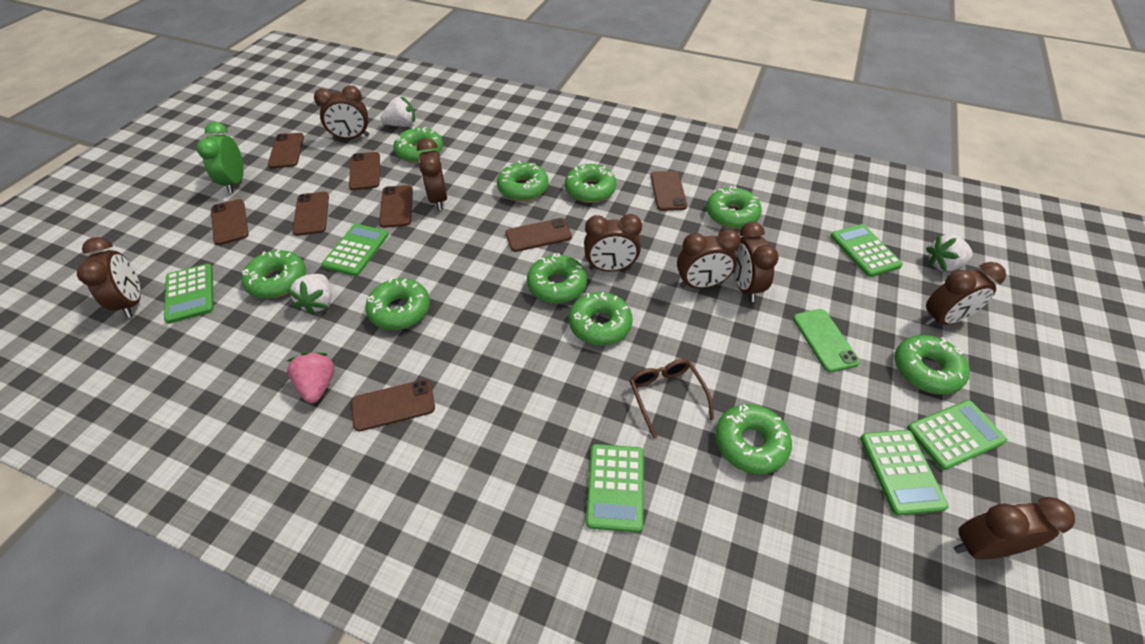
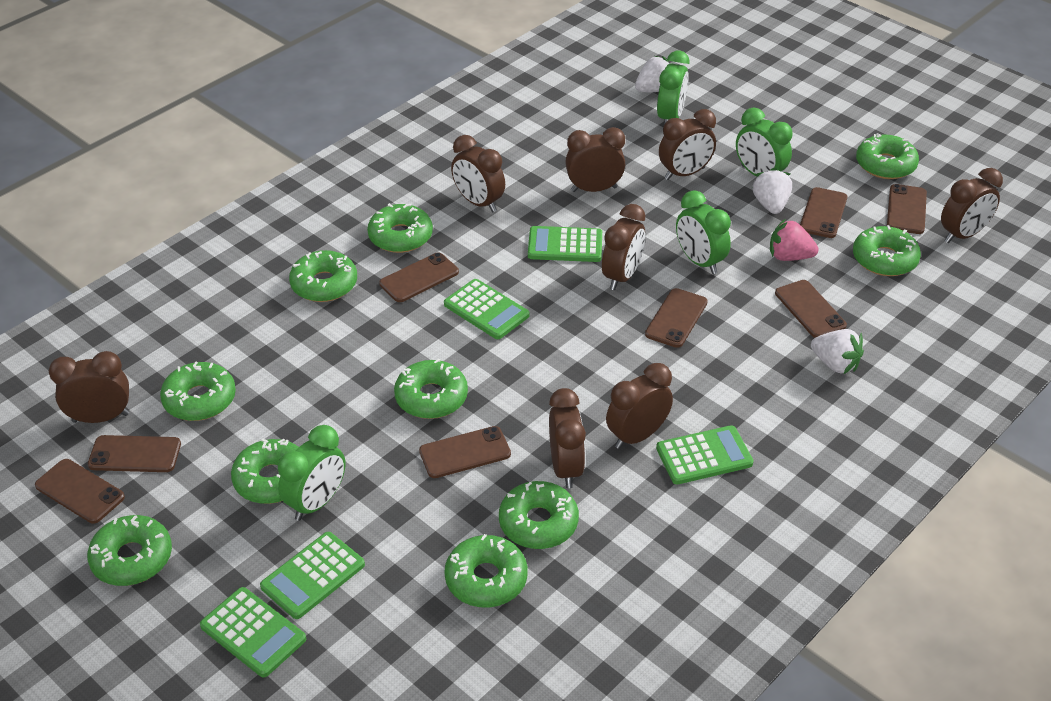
brown glasses: [629,359,714,438] = 1 -> none = 0
green calculator: [164,264,214,324] [322,224,389,276] [586,444,644,533] [830,224,903,277] [860,430,949,515] [907,400,1007,470] = 6 -> [200,587,306,677] [260,532,365,619] [444,279,529,339] [528,226,602,262] [656,425,753,484] = 5
green clock: [196,122,244,193] = 1 -> [278,425,346,521] [657,50,689,124] [676,190,731,274] [736,107,793,175] = 4
green phone: [793,309,860,372] = 1 -> none = 0

